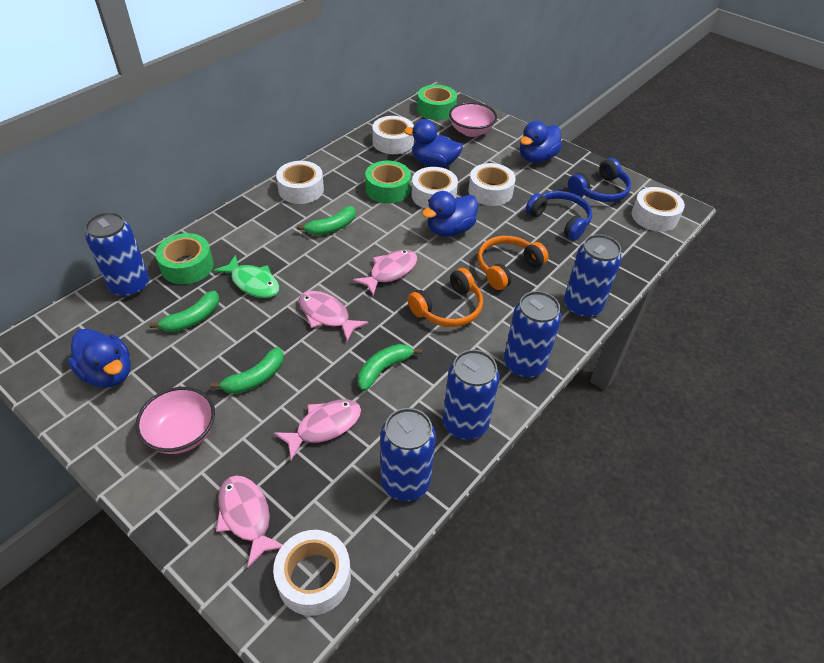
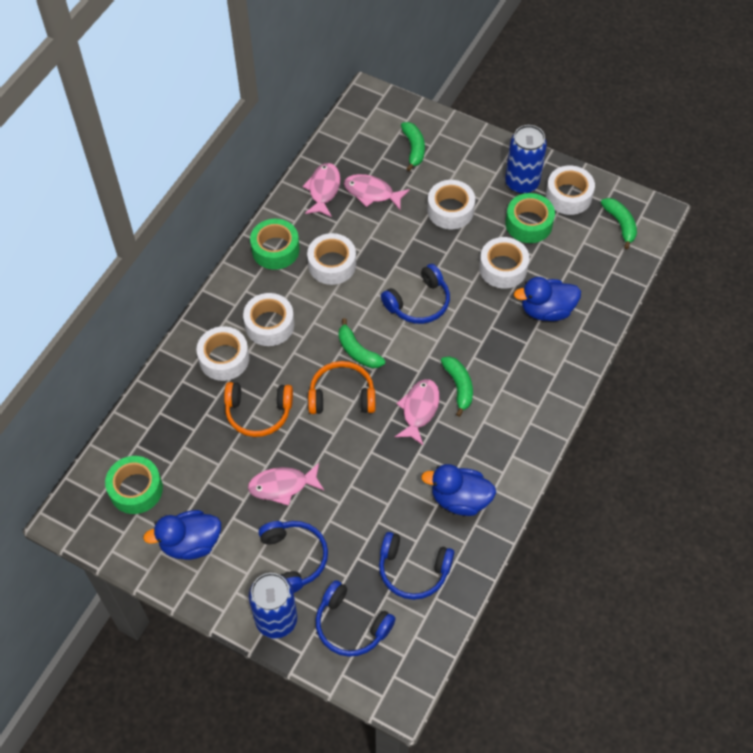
blue can: [85,212,149,298] [380,408,436,501] [443,350,500,440] [504,291,561,378] [564,234,622,318] = 5 -> [249,573,298,638] [505,125,547,194] = 2
blue duck: [68,329,131,388] [404,119,463,168] [422,191,478,237] [520,121,562,163] = 4 -> [143,510,221,560] [421,464,496,516] [514,277,581,321] = 3
blue headphones: [526,191,592,240] [568,158,631,202] = 2 -> [258,521,328,593] [316,580,396,657] [379,532,454,600] [381,264,450,324] = 4
green fish: [213,255,279,298] = 1 -> none = 0
pink bowl: [136,387,215,454] [449,102,497,137] = 2 -> none = 0

